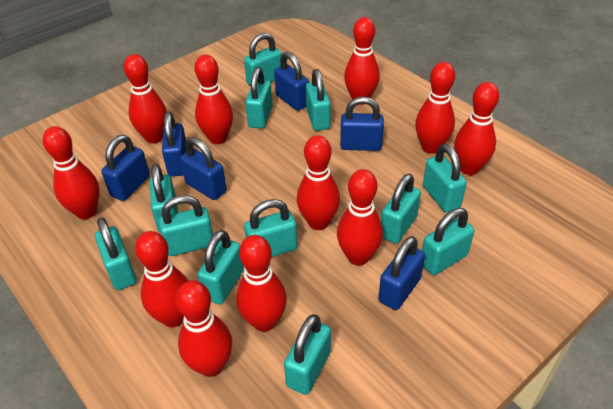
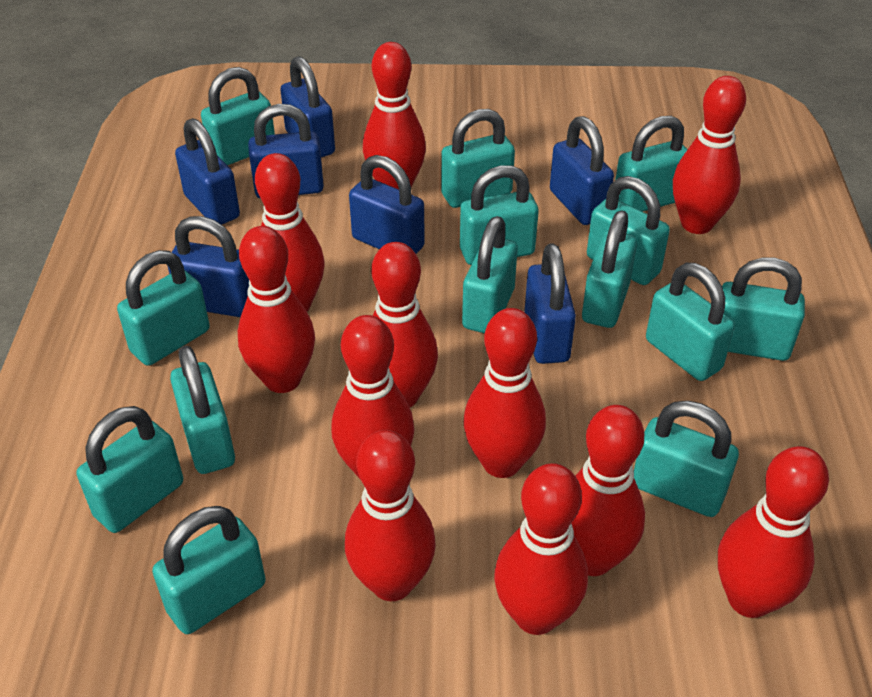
blue padlock: [101,135,150,201] [162,112,186,177] [180,137,227,200] [274,52,309,111] [340,97,384,151] [378,236,425,310] = 6 -> [167,216,249,317] [175,118,240,225] [248,104,324,198] [280,56,335,157] [349,155,425,254] [524,243,576,364] [550,116,614,225] = 7
turquoise padlock: [95,218,137,290] [150,164,178,233] [159,195,213,256] [198,230,244,304] [244,33,282,86] [244,199,298,257] [245,67,273,129] [284,314,331,395] [306,69,331,131] [381,174,421,244] [422,208,474,275] [423,144,467,213] = 12 -> [77,406,183,533] [117,250,210,366] [152,506,266,634] [170,345,235,474] [201,67,275,165] [441,109,515,208] [460,165,539,265] [462,216,517,333] [582,210,637,328] [587,176,670,285] [616,116,688,212] [634,401,739,517] [646,263,735,381] [722,258,805,361] = 14

